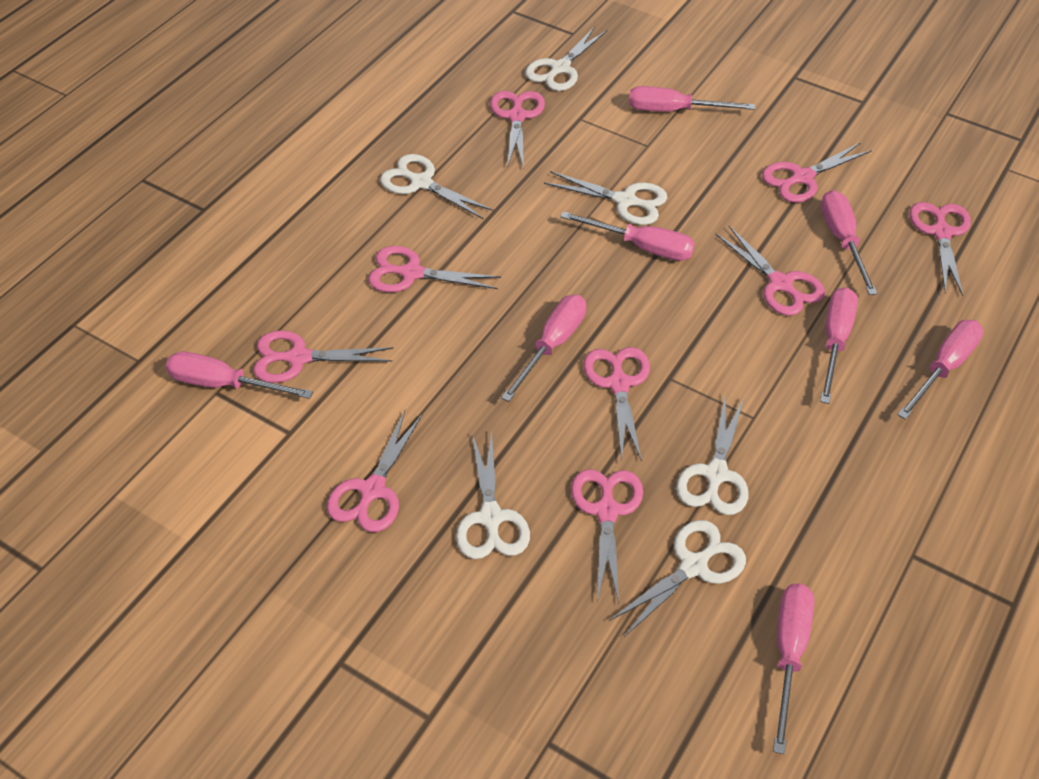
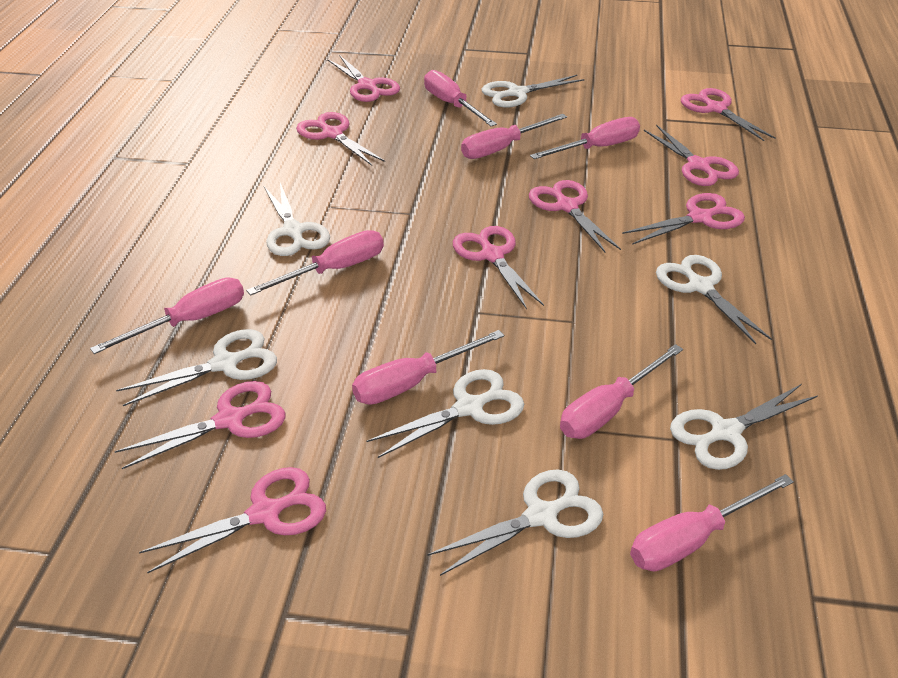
white scissors: [380,154,494,219] [456,431,530,559] [525,26,607,91] [544,171,667,225] [609,520,746,637] [676,396,748,515] = 6 -> [116,329,277,406] [264,183,330,256] [367,369,524,458] [427,469,603,576] [482,75,585,107] [656,255,772,344] [670,384,818,470] = 7

